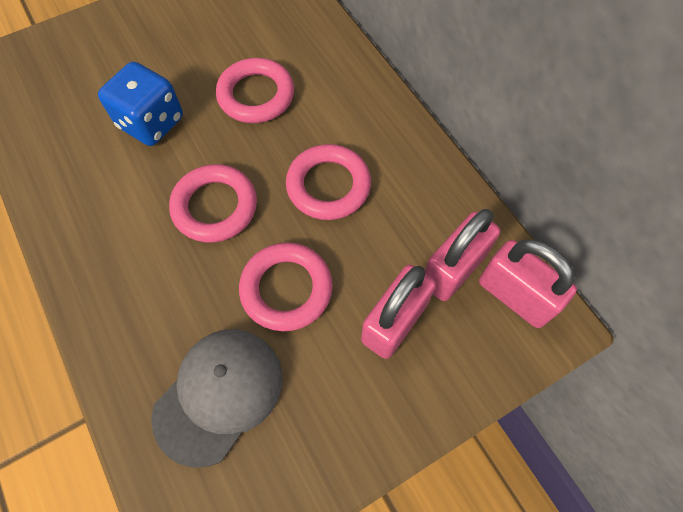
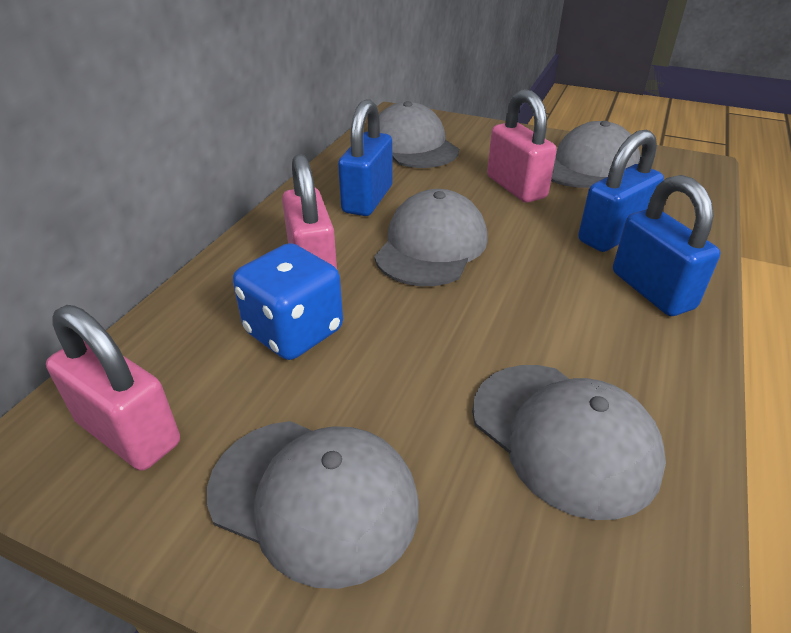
blue padlock: none = 0 -> [338,99,392,216] [578,130,664,252] [613,175,721,316] = 3
grey cap: [151,329,282,468] = 1 -> [207,421,419,589] [374,189,488,286] [379,101,459,168] [472,365,666,520] [551,121,640,188] = 5
pink ring: [169,164,257,243] [216,58,294,123] [239,243,333,331] [286,144,371,220] = 4 -> none = 0

